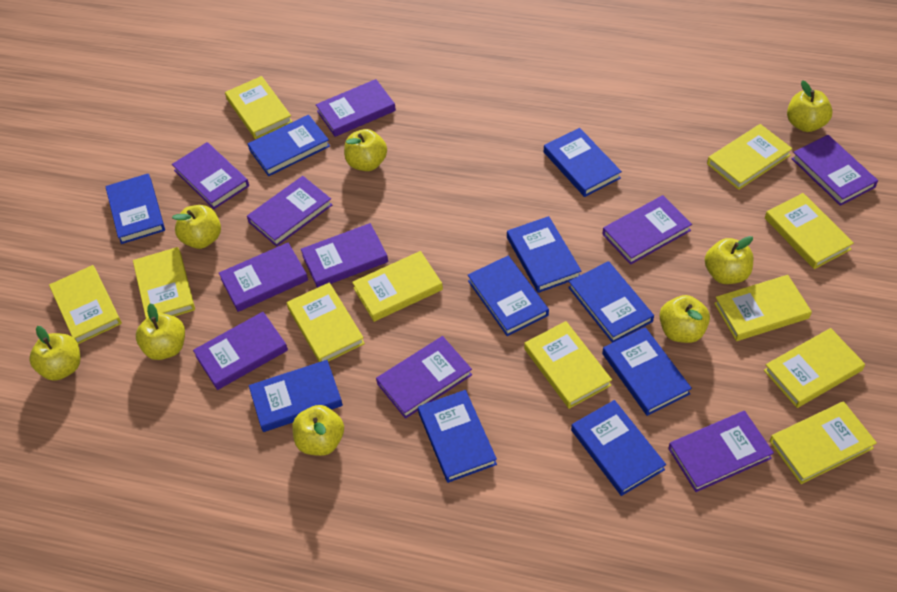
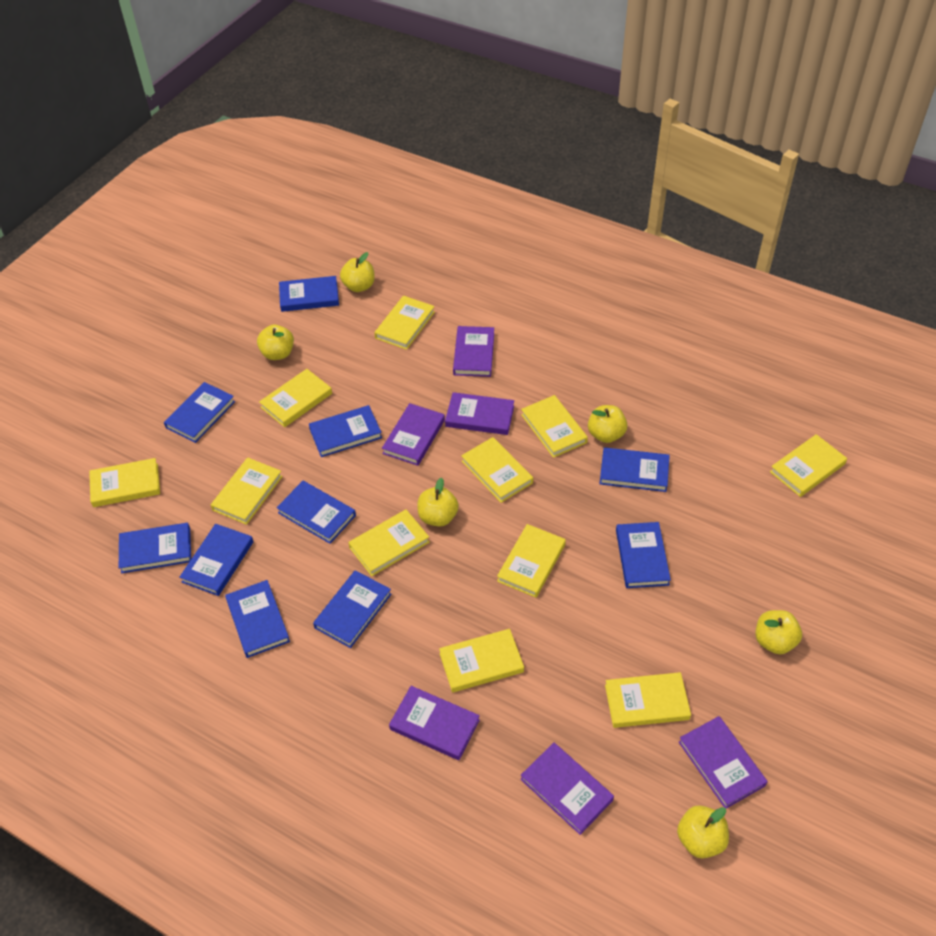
purple book: [172,142,249,209] [193,312,288,390] [219,243,308,312] [247,176,332,247] [301,223,388,288] [316,79,396,137] [376,336,472,419] [602,195,692,265] [668,411,774,492] [791,135,878,206] = 10 -> [382,403,445,466] [389,686,480,760] [445,392,514,435] [453,326,494,377] [520,742,614,835] [679,716,768,809] = 6
yellow apple: [29,326,80,381] [136,303,185,360] [172,205,221,249] [292,405,344,456] [344,129,387,171] [659,295,710,343] [705,236,753,284] [787,80,833,132] = 8 -> [257,325,294,360] [340,252,375,292] [418,478,459,527] [588,405,628,443] [677,805,729,858] [756,610,802,654] = 6

